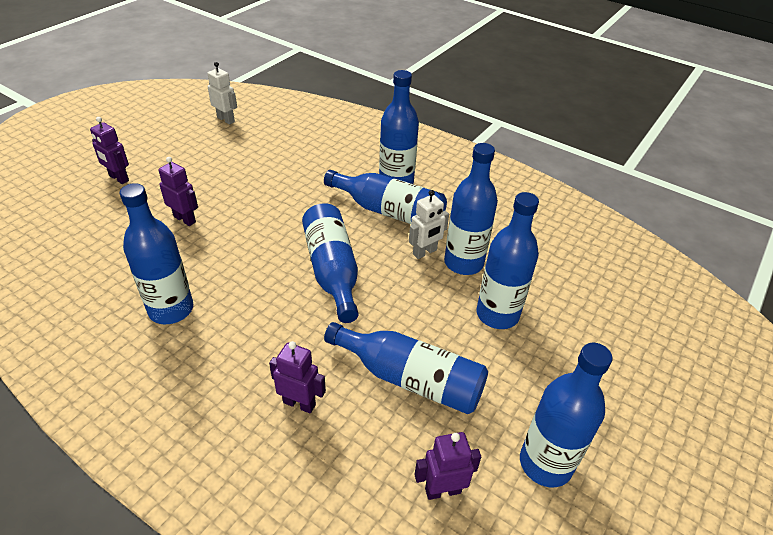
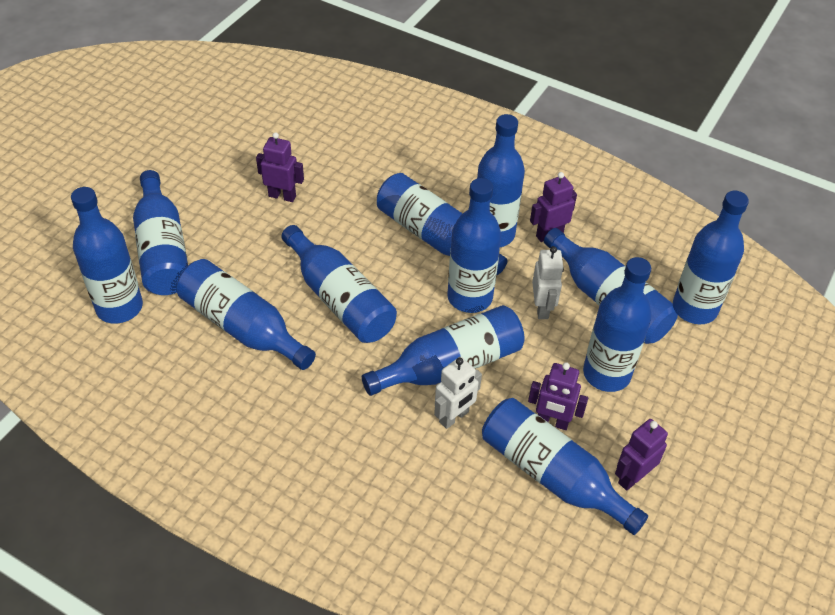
blue bottle: [120,183,193,324] [302,203,359,323] [324,170,447,224] [324,322,488,414] [379,70,419,184] [444,143,498,275] [476,192,539,329] [520,343,612,488] = 8 -> [71,187,143,324] [133,170,188,295] [177,259,316,370] [281,225,397,343] [362,305,525,396] [377,173,507,275] [447,178,501,313] [477,114,525,247] [482,398,648,535] [544,228,678,344] [583,257,652,392] [673,191,749,324] = 12

